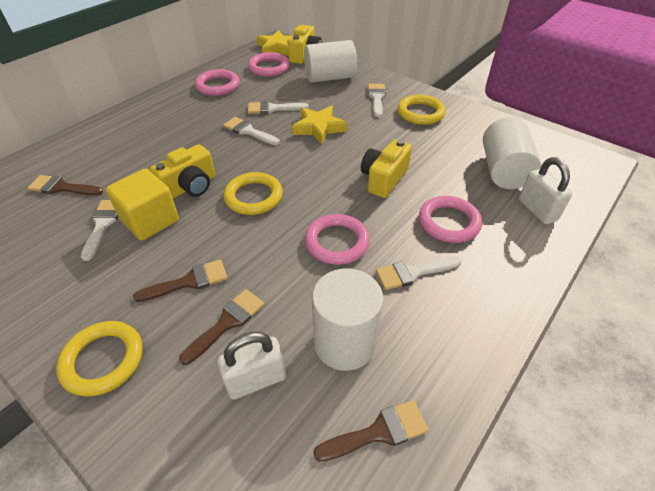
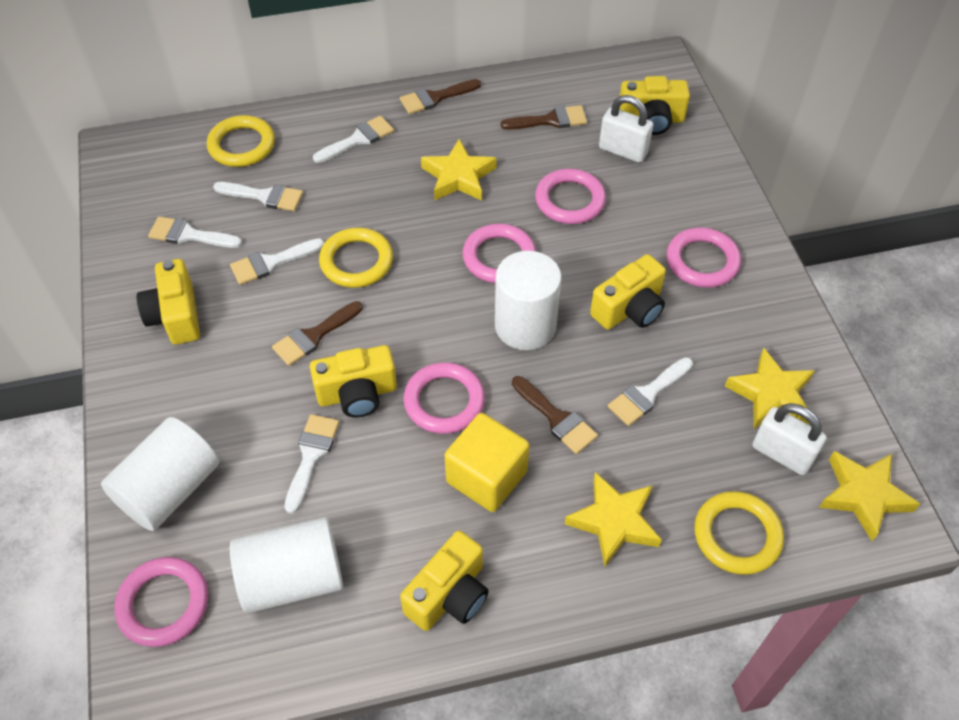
pink ring: [195,69,240,96] [248,52,290,77] [305,214,370,265] [419,196,482,243] = 4 -> [115,557,208,647] [403,362,485,434] [463,224,536,283] [535,169,606,224] [667,227,741,288] = 5
white brush: [81,200,118,261] [223,117,280,145] [248,101,309,114] [368,84,386,117] [376,256,462,290] = 5 -> [148,216,242,248] [213,182,303,211] [230,238,324,285] [284,414,340,514] [313,116,394,163] [608,357,693,426] = 6
yellow camera: [150,144,215,199] [288,25,322,64] [361,139,412,198] = 3 -> [137,259,200,345] [310,345,397,417] [400,531,488,631] [590,254,666,330] [619,76,690,135] = 5
yellow star: [257,30,291,56] [292,106,347,145] = 2 -> [421,139,497,201] [565,472,662,567] [725,348,815,429] [819,451,920,541] = 4

